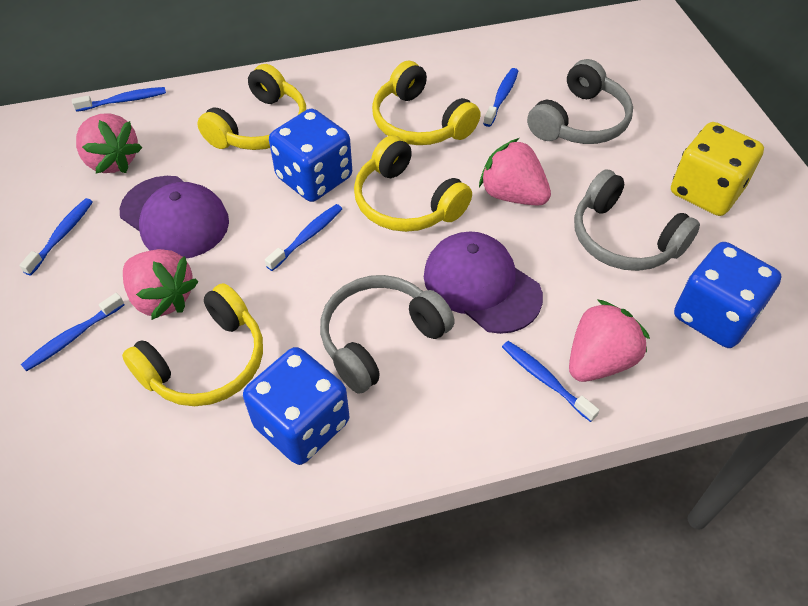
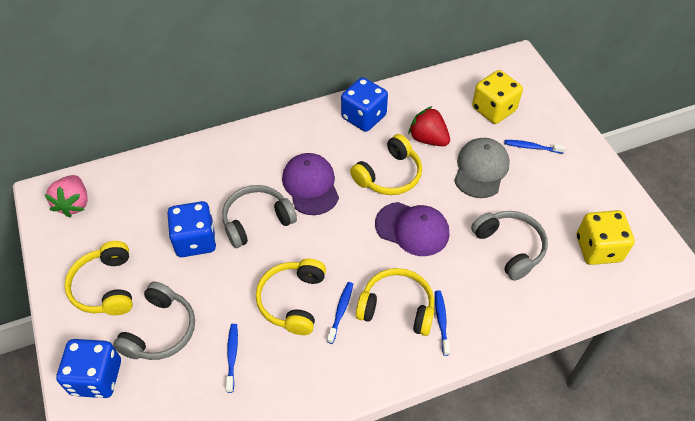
blue toothbrush: [19,198,93,276] [21,293,125,371] [72,87,166,112] [265,204,342,271] [483,68,518,127] [502,341,599,422] = 6 -> [226,324,238,393] [327,282,353,344] [435,290,450,356] [504,140,566,154] = 4
grey cap: none = 0 -> [454,138,510,198] = 1
pink strawberry: [76,114,143,174] [123,249,199,320] [479,138,551,205] [569,300,650,382] = 4 -> [44,175,88,218] = 1
red strawberry: none = 0 -> [408,106,450,146] = 1
yellow dice: [671,122,764,216] = 1 -> [472,70,523,124] [577,210,635,265] = 2

